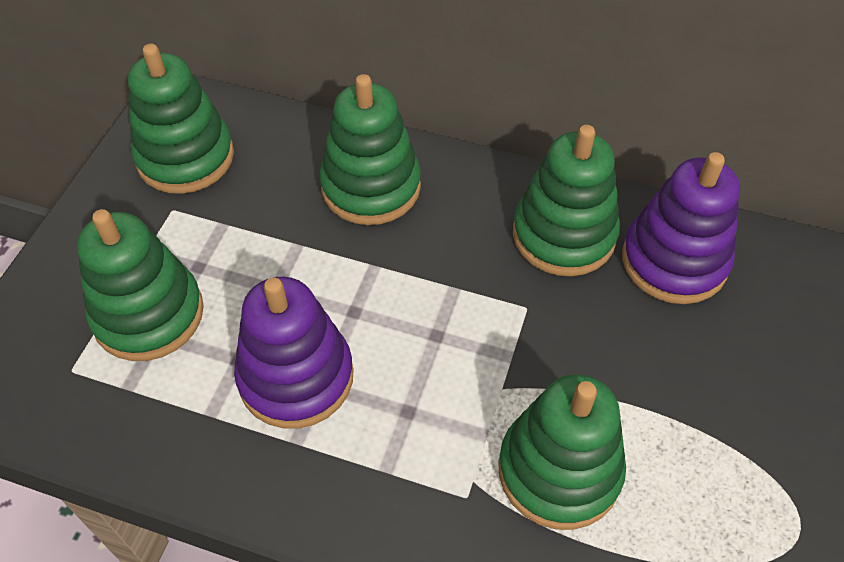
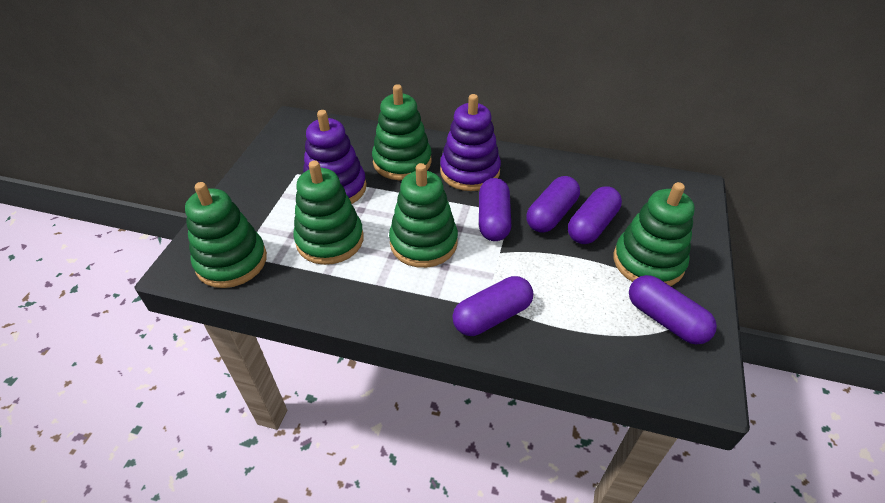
purple capsule: none = 0 -> [452,276,533,336] [479,178,511,241] [526,176,580,233] [568,186,622,244] [629,275,717,345] = 5

